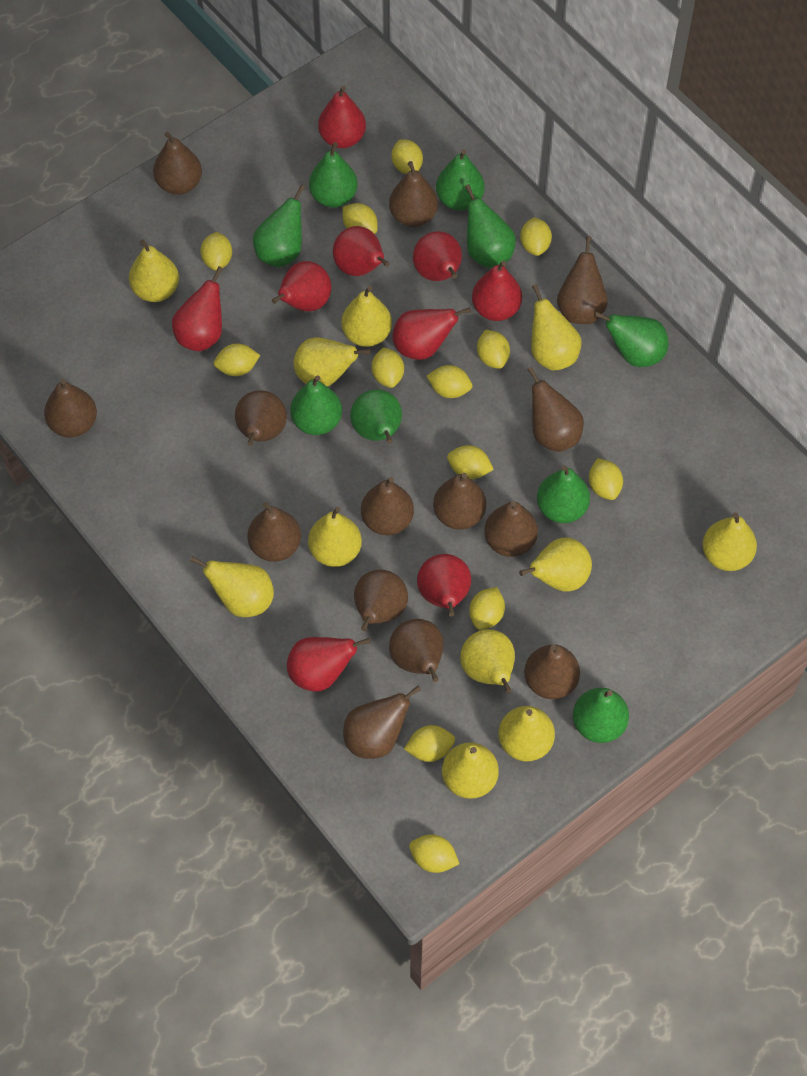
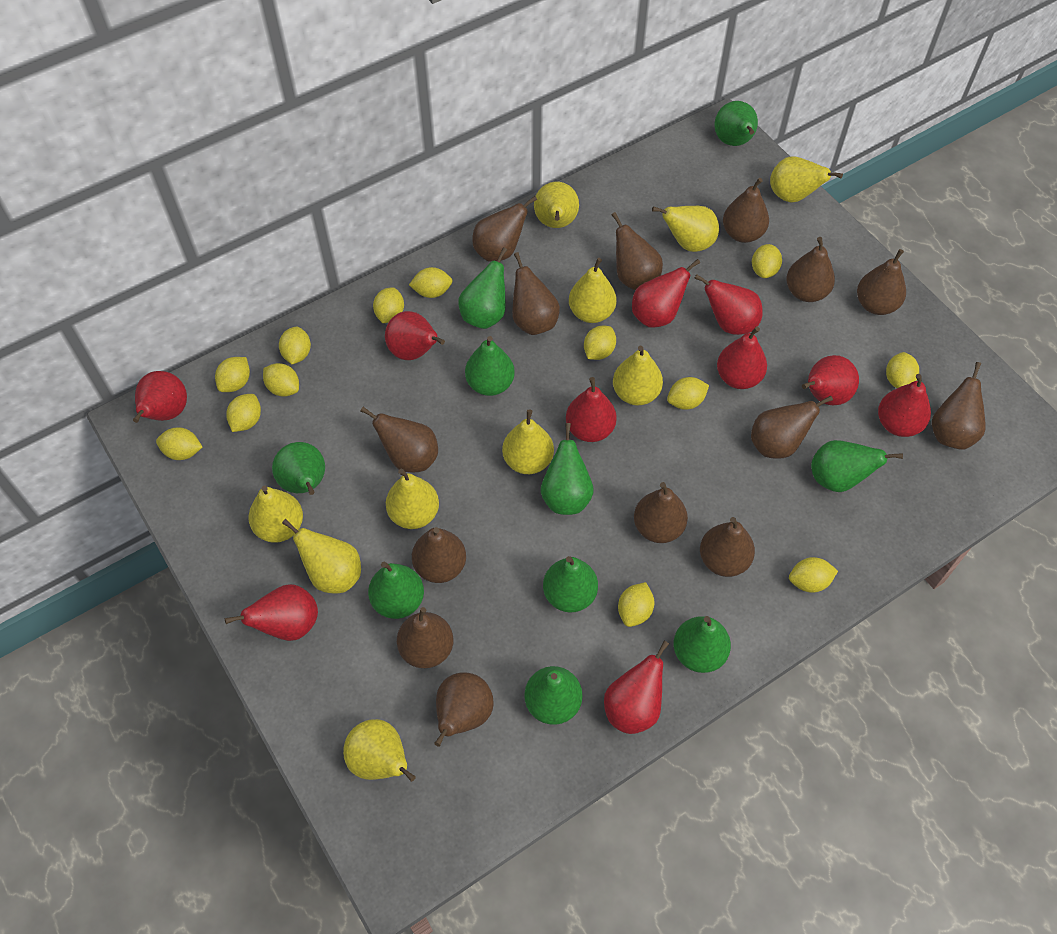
green pear: [253,184,305,267] [290,375,342,435] [309,142,358,208] [350,390,402,444] [436,149,484,210] [465,184,516,268] [537,465,590,523] [573,688,629,743] [594,312,668,367] = 9 -> [272,442,325,495] [368,562,424,619] [458,247,507,329] [465,336,515,396] [524,666,582,725] [541,423,593,515] [543,556,598,613] [673,616,731,673] [714,101,758,146] [811,440,903,492] = 10
red pear: [172,266,223,351] [272,261,331,312] [287,637,370,692] [318,86,366,148] [333,226,389,276] [393,307,471,360] [413,231,462,281] [417,554,471,617] [472,260,522,321] = 9 -> [133,371,187,423] [225,584,318,641] [385,311,445,360] [566,377,617,442] [604,640,669,734] [632,259,700,328] [694,274,763,335] [717,327,767,389] [802,355,859,405] [878,374,931,437] = 10
yellow pear: [129,239,179,302] [190,556,274,617] [293,337,370,387] [308,507,362,567] [341,286,392,347] [442,742,499,799] [460,629,515,693] [498,706,555,761] [519,537,592,592] [531,284,581,371] [702,512,757,571] = 11 -> [248,486,303,543] [282,519,361,593] [343,719,416,782] [386,469,439,529] [502,409,554,474] [534,182,579,228] [569,258,617,323] [613,345,663,406] [652,206,719,252] [770,156,843,203] = 10

